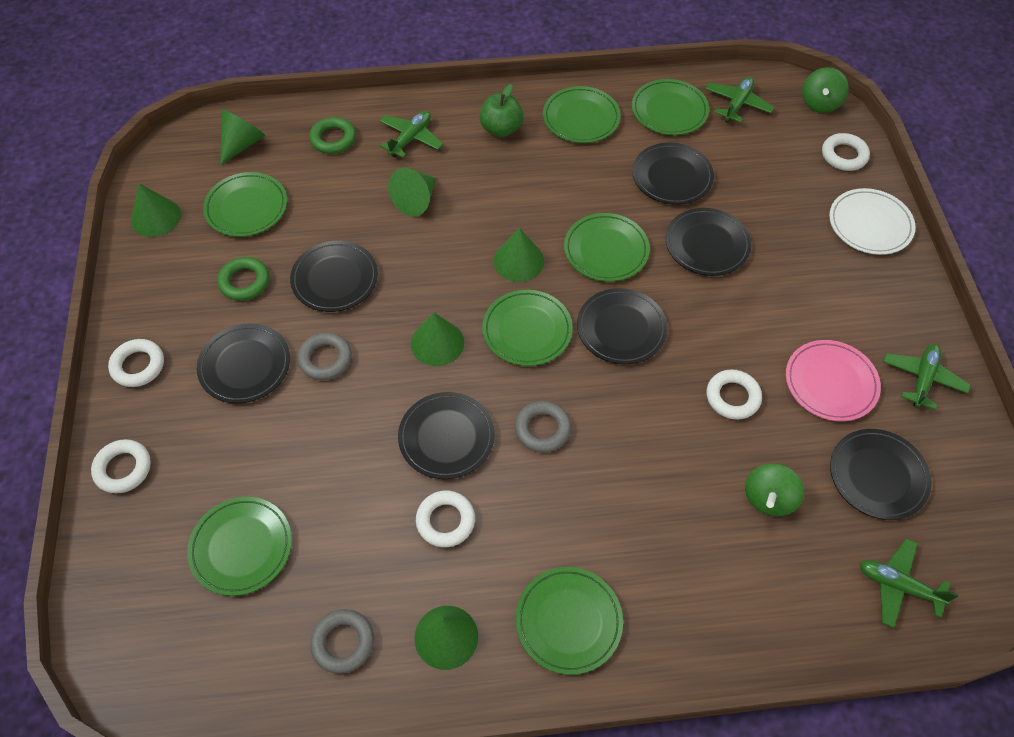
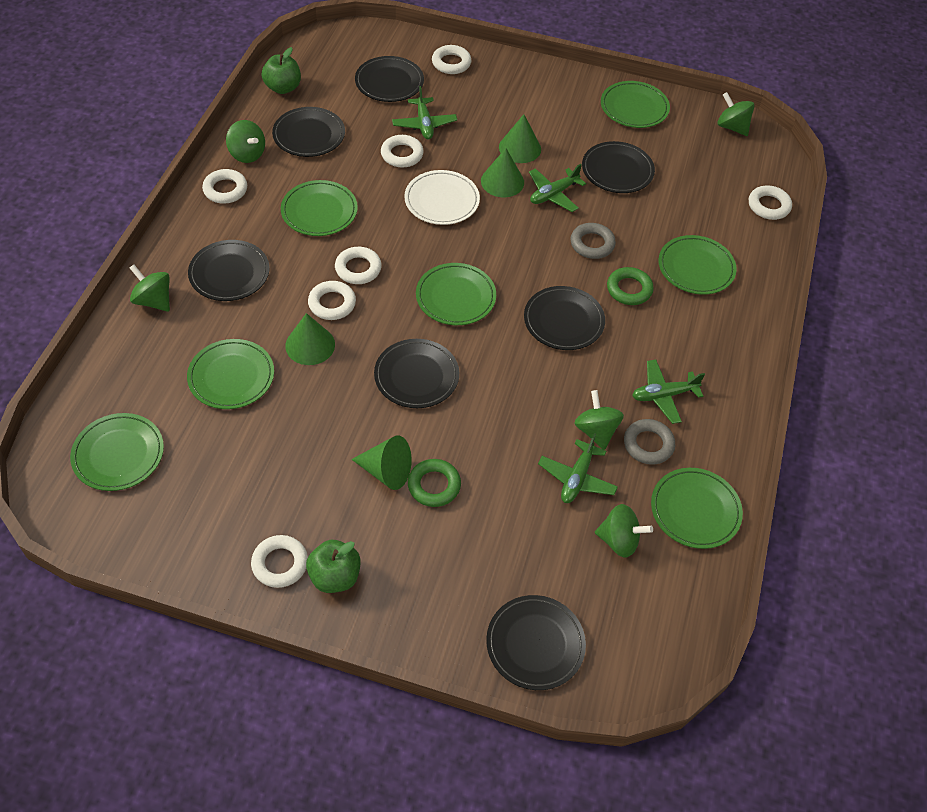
green apple: [479,84,524,137] = 1 -> [262,47,301,94] [306,540,361,593] = 2
green cone: [131,183,181,237] [220,110,266,165] [388,168,436,216] [411,312,464,366] [414,606,478,670] [494,228,544,282] = 6 -> [285,313,335,365] [351,436,412,490] [481,148,524,197] [499,114,541,163] = 4
green spinning top: [745,463,804,516] [802,67,849,113] = 2 -> [130,265,170,312] [226,120,265,163] [574,390,624,450] [595,504,653,558] [718,92,754,136] = 5
grey ring: [297,332,352,380] [310,609,374,674] [515,401,571,453] = 3 -> [570,223,616,259] [624,419,675,465] = 2
pink plate: [786,340,881,422] = 1 -> none = 0
white ring: [91,439,151,493] [108,339,164,387] [416,491,475,547] [706,369,762,420] [822,133,870,171] = 5 -> [202,169,247,204] [251,535,308,588] [308,281,356,320] [335,247,382,284] [381,135,424,167] [432,45,471,74] [749,186,792,220] = 7

